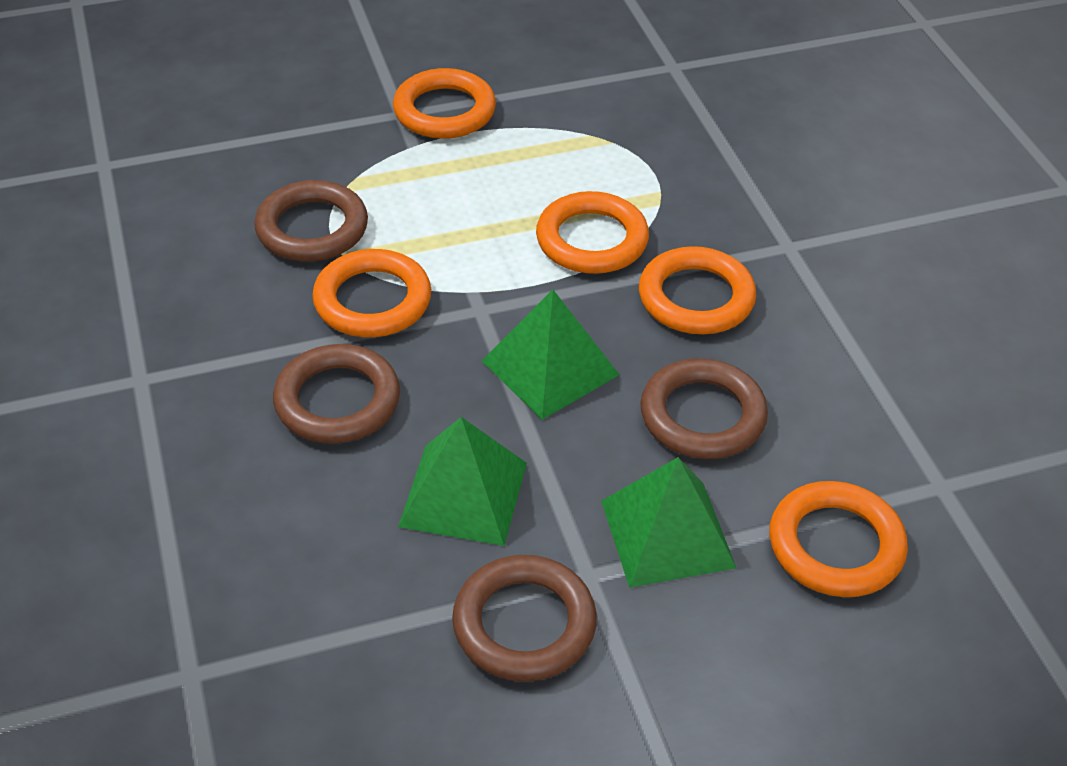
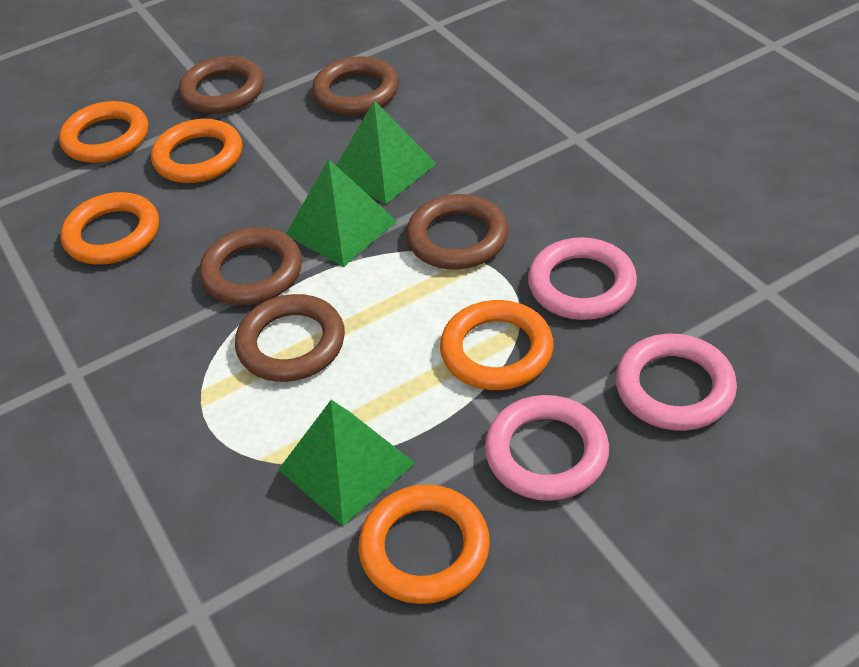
brown ring: [254,180,368,262] [273,344,400,444] [452,555,597,682] [640,358,768,459] = 4 -> [179,56,264,114] [199,227,302,305] [235,294,345,382] [312,56,399,115] [406,194,508,269] = 5
pink ring: none = 0 -> [485,395,609,501] [528,237,637,320] [615,334,737,431] = 3

